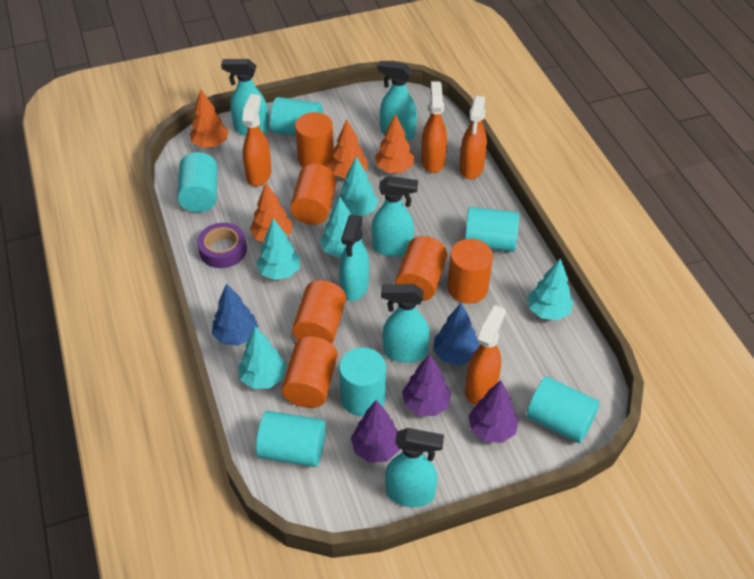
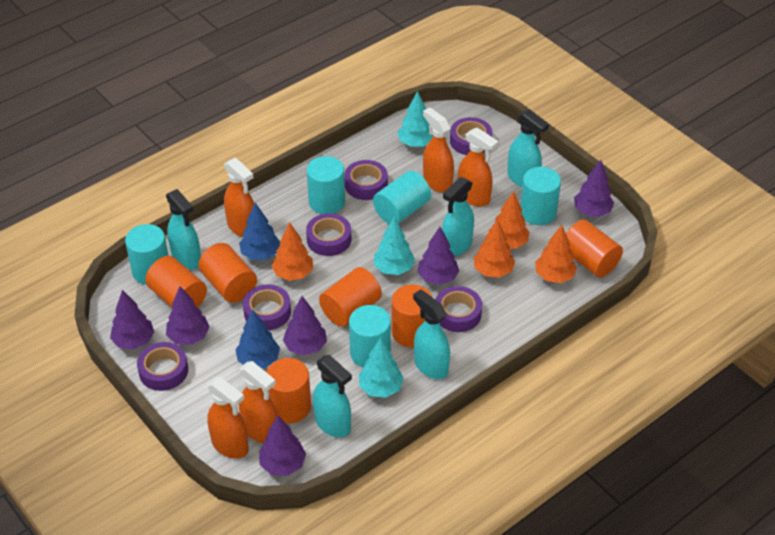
orange spray bottle: [242,94,272,186] [421,81,447,173] [459,96,487,179] [465,305,506,405] = 4 -> [207,377,249,459] [224,157,255,237] [239,361,277,443] [423,108,454,193] [458,128,498,206] = 5
purple tape: [197,223,247,268] = 1 -> [137,342,188,391] [243,284,291,330] [306,213,351,256] [344,160,388,200] [435,286,482,332] [450,117,492,155] = 6
purple tree: [351,400,400,463] [402,354,451,416] [468,380,519,443] = 3 -> [110,290,154,350] [166,286,210,345] [259,416,306,476] [283,296,327,356] [417,227,459,285] [574,160,614,217] = 6
turquoise cylinder: [177,152,218,212] [256,411,326,467] [270,97,323,136] [339,347,386,417] [465,207,519,252] [526,377,600,443] = 6 -> [125,224,169,285] [307,156,345,214] [349,305,391,368] [373,171,431,224] [520,167,561,225] = 5
turquoise spray bottle: [221,59,269,136] [339,215,369,301] [372,176,418,257] [378,61,417,141] [381,284,430,363] [385,428,444,507] = 6 -> [166,189,201,270] [313,355,352,438] [413,289,450,379] [442,177,474,256] [507,109,549,187] = 5
turquoise tree: [238,327,286,389] [256,218,300,280] [320,196,363,257] [337,156,378,216] [528,258,574,320] = 5 -> [359,338,404,398] [374,217,415,275] [397,91,433,147] = 3

